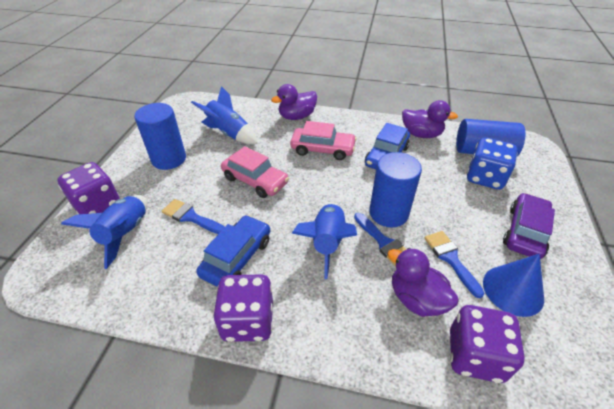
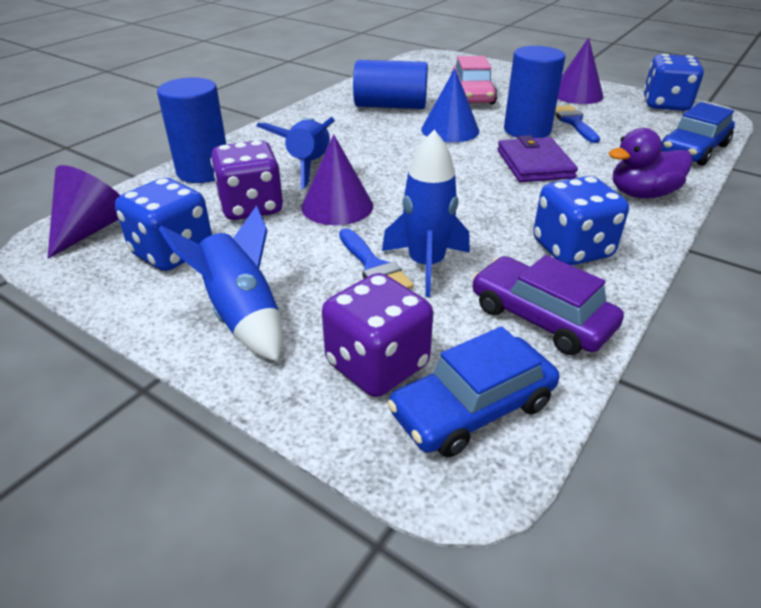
blue brush: [162,199,224,234] [354,213,407,267] [424,231,484,298] = 3 -> [339,228,414,289] [555,105,600,143] = 2
blue dice: [467,138,518,190] = 1 -> [115,178,212,271] [533,176,629,266] [643,54,704,111] = 3
pink car: [221,146,289,198] [290,121,357,160] = 2 -> [451,56,497,104] = 1
purple cone: none = 0 -> [48,165,120,259] [301,134,373,225] [558,38,604,104] = 3
purple dice: [57,162,120,214] [213,275,273,342] [450,305,525,383] = 3 -> [210,140,284,220] [322,273,433,397] = 2
purple duck: [271,84,317,120] [387,248,459,317] [402,100,458,138] = 3 -> [609,128,692,199] = 1
purple wallet: none = 0 -> [497,135,578,182] = 1

